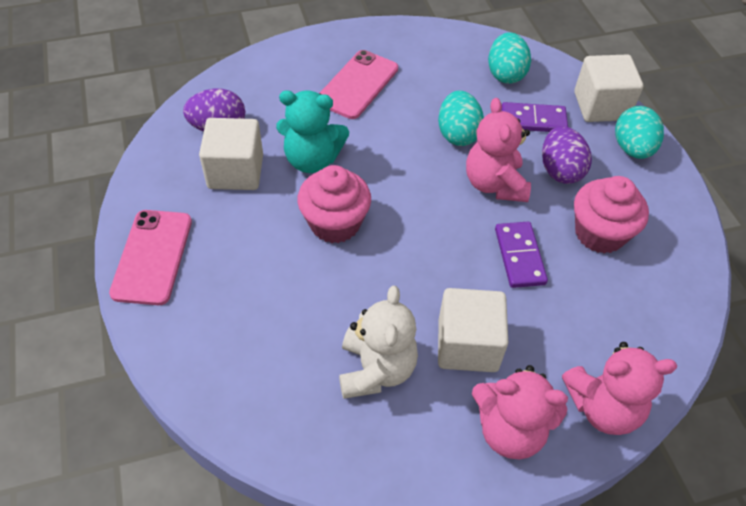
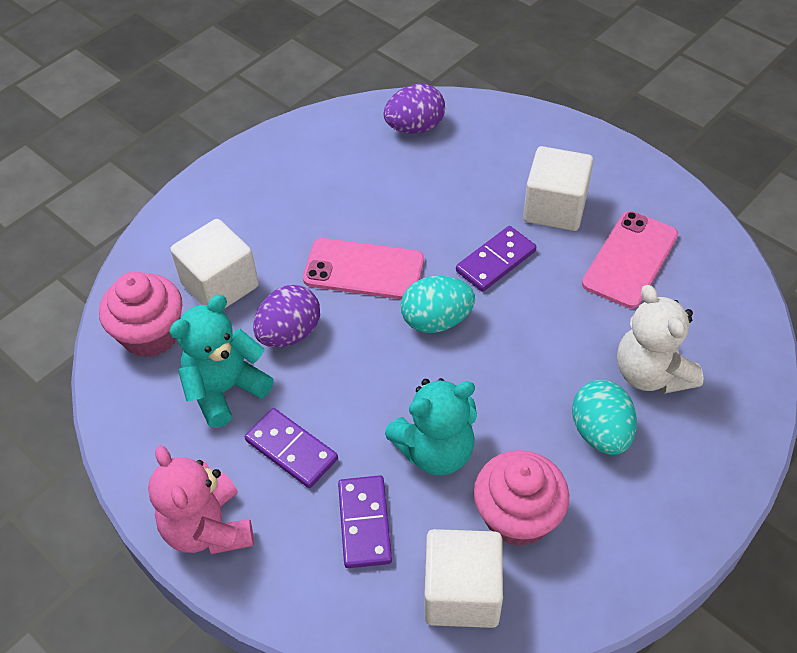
pink teddy bear: [466,98,531,202] [472,365,568,459] [562,342,677,435] = 3 -> [148,445,254,554] = 1
purple domino: [495,222,548,288] [501,102,568,132] = 2 -> [245,408,338,488] [338,475,392,568] [456,226,536,292] = 3
turquoise egg: [438,90,484,146] [488,32,531,84] [615,106,664,159] = 3 -> [401,276,475,333] [572,380,637,455] = 2
turquoise teddy bear: [276,90,349,173] = 1 -> [169,295,274,428] [385,378,477,475] = 2

